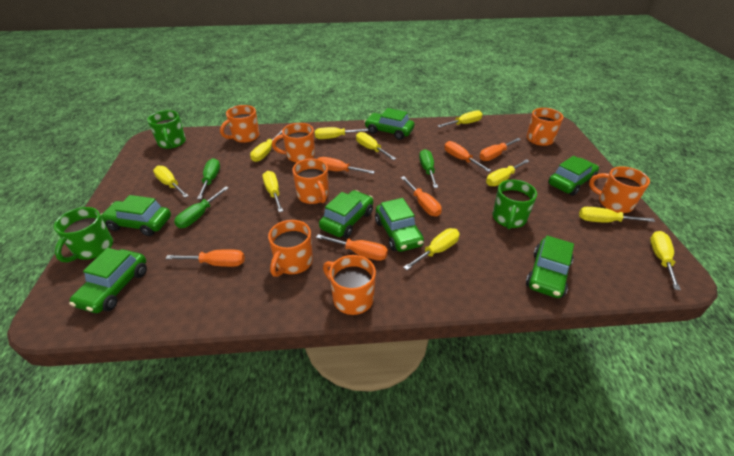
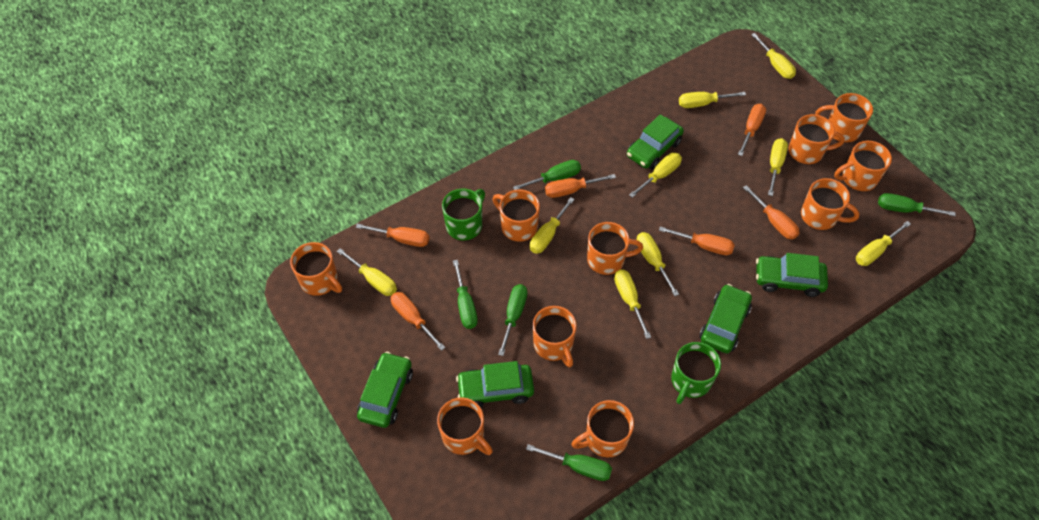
green car: [69,248,147,313] [101,195,171,236] [319,190,373,238] [364,108,415,140] [375,198,424,252] [526,236,574,298] [548,156,599,196] = 7 -> [357,352,413,428] [456,361,534,408] [627,114,684,169] [699,284,752,354] [756,253,828,297] = 5
green mug: [54,207,113,262] [147,110,186,149] [493,180,537,229] = 3 -> [442,188,485,241] [671,342,721,404] = 2
green screwdriver: [174,186,229,228] [197,158,220,199] [419,149,438,188] = 3 -> [453,260,478,329] [498,284,527,356] [513,160,581,190] [526,444,612,481] [878,193,956,216] = 5
orange mug: [220,105,259,143] [268,220,313,277] [272,123,315,163] [292,159,329,204] [323,255,376,315] [527,108,563,146] [589,166,650,213] = 7 -> [290,242,342,296] [437,397,493,455] [492,190,540,242] [533,306,577,367] [571,400,634,458] [587,222,643,275] [789,114,845,164] [801,178,860,230] [815,93,873,142] [834,141,892,191] = 10
yellow screwdriver: [153,166,189,198] [250,130,282,162] [262,171,283,212] [315,127,369,139] [356,132,396,160] [403,228,460,270] [437,110,483,127] [486,159,529,186] [579,207,655,223] [650,231,681,290] = 10 -> [337,248,397,296] [530,197,575,254] [614,270,651,339] [629,153,682,198] [637,232,679,296] [679,92,746,108] [751,33,796,79] [768,138,788,196] [856,221,911,266] = 9

